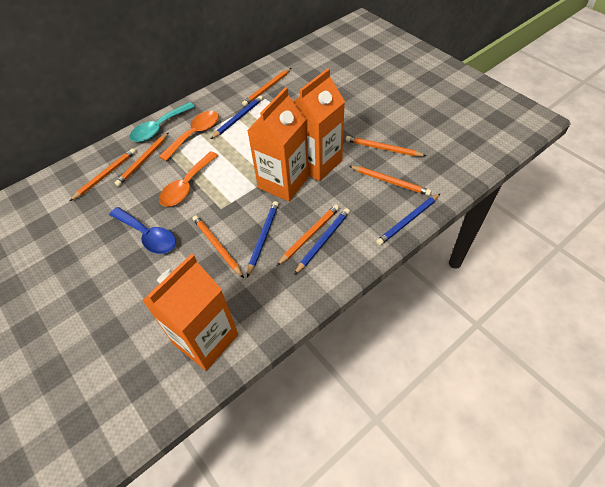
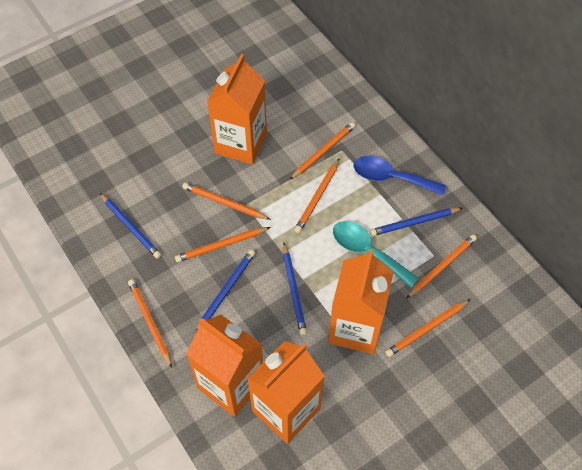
orange carton: [142,254,238,371] [247,87,309,202] [293,68,345,181] = 3 -> [186,315,263,417] [207,54,267,165] [247,341,324,444] [328,249,394,354] = 4
orange spoon: [159,111,219,161] [159,151,219,207] = 2 -> none = 0

